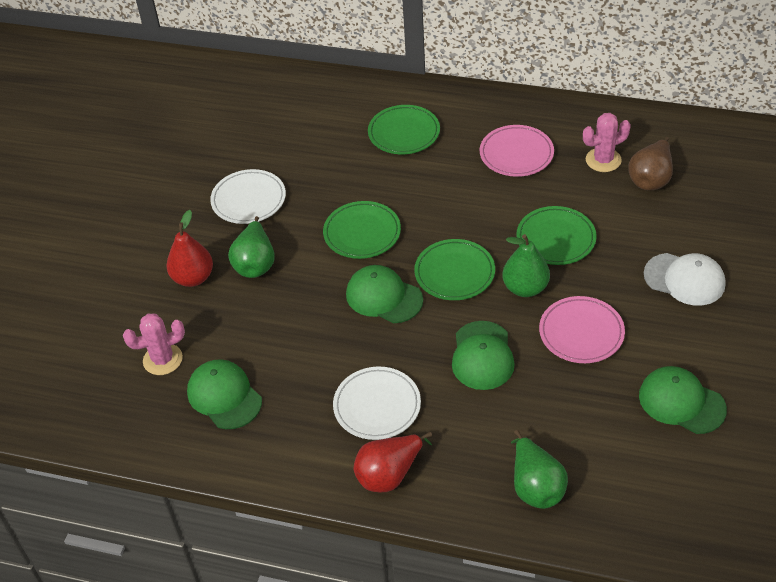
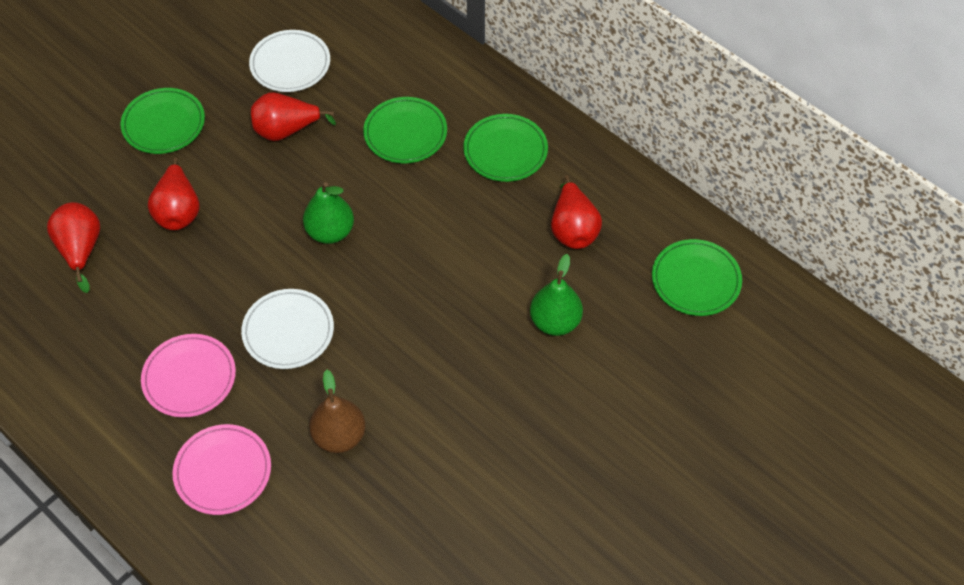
green cap: [187,359,262,429] [346,265,423,323] [452,321,515,390] [639,366,727,434] = 4 -> none = 0
green pear: [228,216,275,278] [502,234,550,297] [511,430,568,509] = 3 -> [303,182,354,244] [530,254,583,336] = 2
pink cactus: [123,313,185,375] [583,113,631,172] = 2 -> none = 0
red pear: [166,210,213,287] [354,432,432,492] = 2 -> [47,202,100,293] [148,157,200,230] [251,92,336,141] [551,175,602,249] = 4
white cap: [644,253,726,306] = 1 -> none = 0

